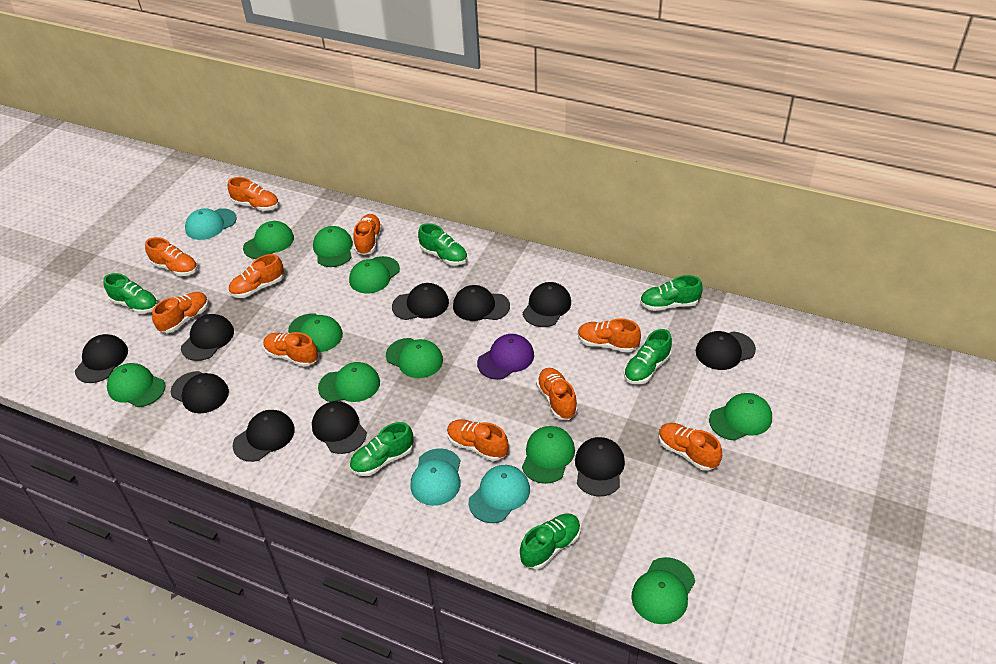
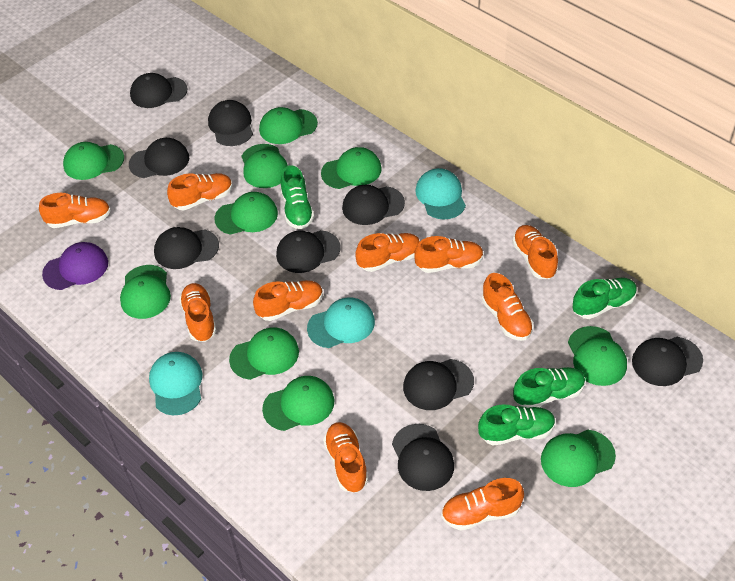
black cap: [75,334,128,383] [171,371,229,413] [181,314,234,361] [233,410,295,462] [312,401,367,454] [392,283,449,320] [453,285,510,321] [523,282,571,327] [575,437,625,497] [696,331,756,370] = 10 -> [129,138,189,178] [130,73,187,108] [154,227,219,269] [208,100,253,146] [276,230,341,273] [342,185,405,225] [392,424,454,491] [403,359,474,410] [632,337,703,386] = 9
green shoe: [103,273,158,314] [350,422,414,476] [418,223,467,265] [520,514,581,569] [624,329,672,384] [640,275,703,311] = 6 -> [281,165,314,229] [478,404,555,446] [513,367,585,408] [573,278,637,319] = 4

